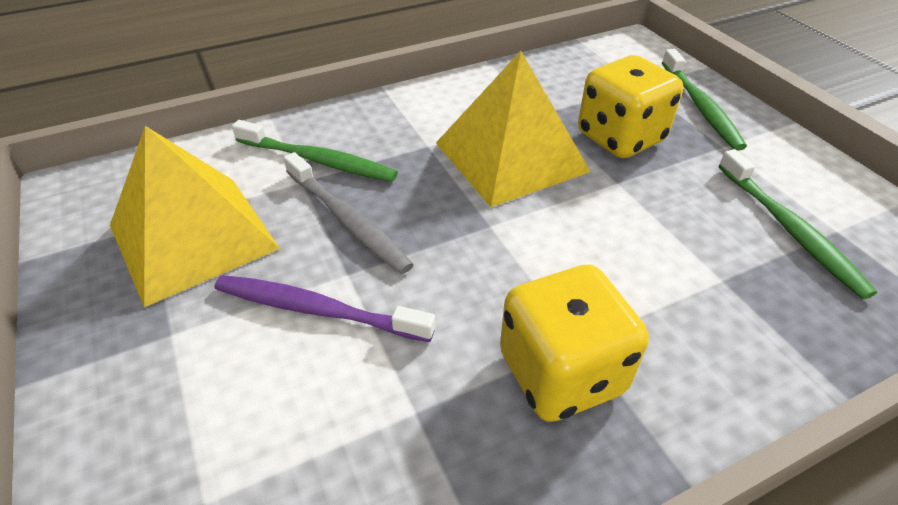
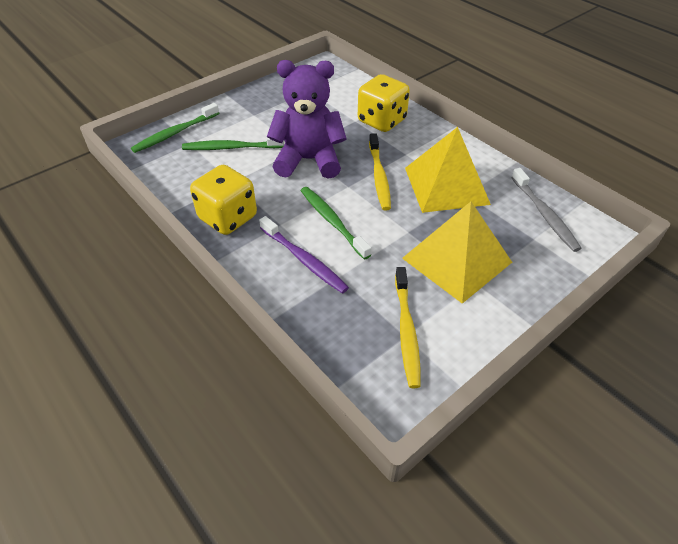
purple teddy bear: none = 0 -> [267,60,347,179] = 1
yellow toothbrush: none = 0 -> [369,133,391,211] [395,267,421,388] = 2

